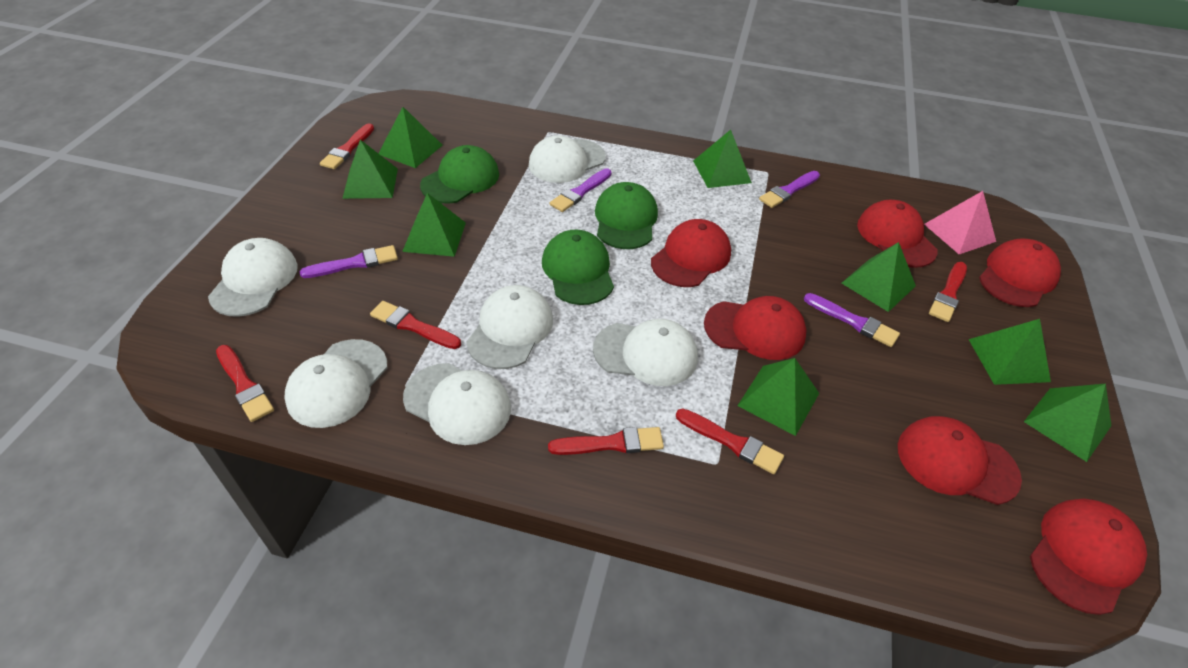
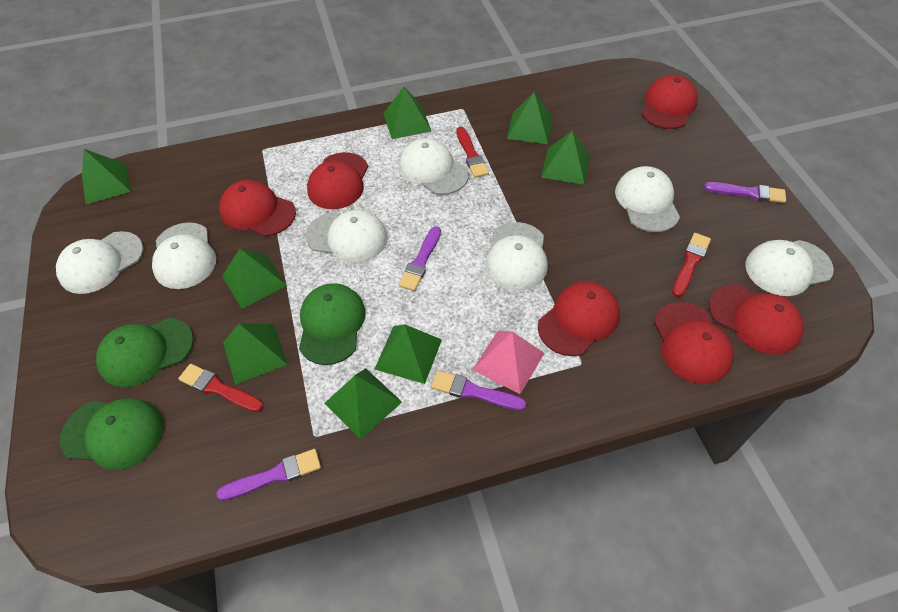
red brush: [216,345,274,422] [320,124,374,169] [370,301,461,349] [548,427,664,455] [676,408,784,474] [929,262,967,322] = 6 -> [178,364,263,412] [456,127,489,178] [672,233,711,297] = 3
white cap: [208,238,298,317] [284,339,387,428] [403,363,511,445] [466,285,553,369] [529,135,606,183] [593,319,698,386] = 6 -> [56,231,143,294] [152,222,216,289] [306,210,388,263] [399,138,469,195] [486,222,548,291] [615,166,680,232] [745,240,834,296] = 7

